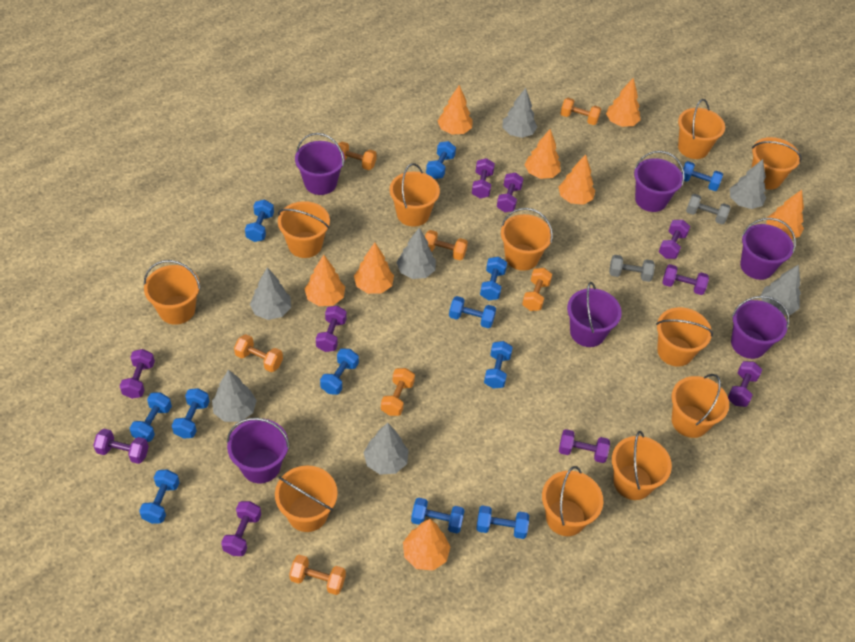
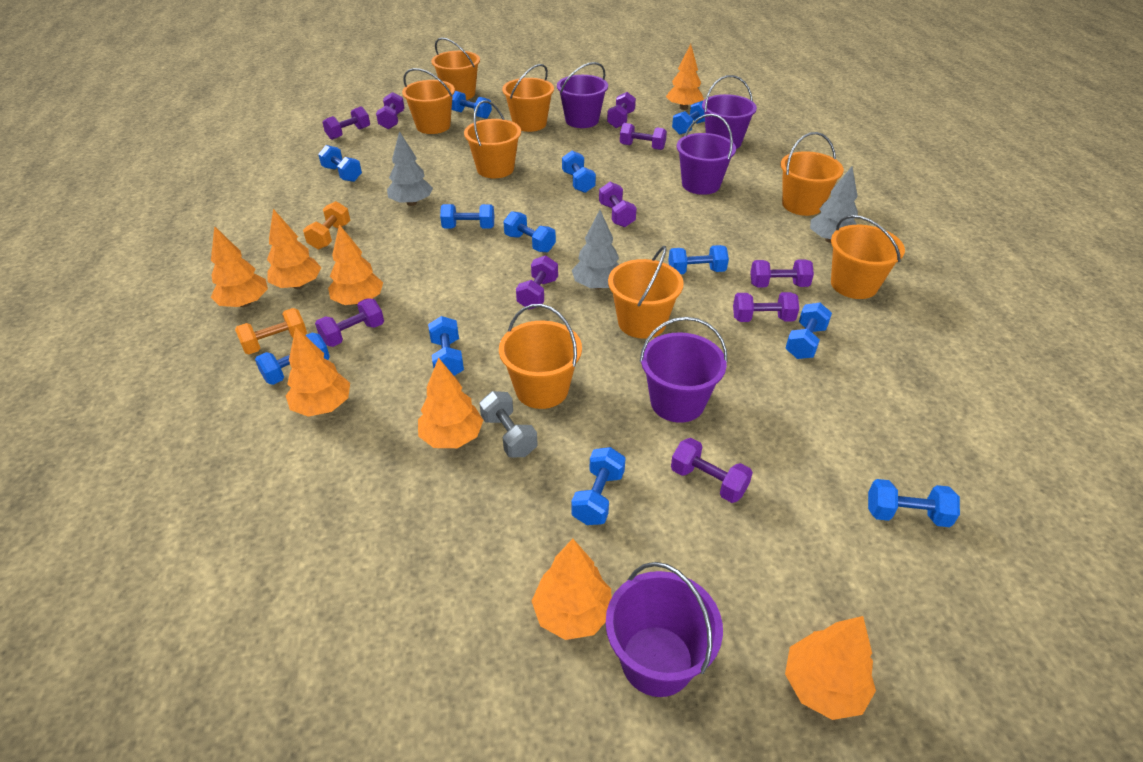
grey dumbbell: [609,255,655,282] [686,194,731,224] = 2 -> [479,391,538,457] = 1
grey tree: [212,370,257,422] [250,267,291,320] [363,423,409,475] [396,228,436,279] [502,88,537,138] [730,159,766,209] [760,265,801,315] = 7 -> [387,131,433,206] [572,210,619,289] [810,166,858,243] = 3
orange bucket: [144,260,200,325] [275,466,338,532] [278,201,330,258] [390,163,440,227] [501,208,553,271] [542,466,603,536] [612,431,672,500] [656,307,713,367] [672,374,729,438] [678,99,725,159] [752,137,802,190] = 11 -> [402,68,455,134] [431,37,480,100] [464,100,521,178] [499,304,582,409] [502,64,554,132] [608,246,684,339] [781,132,844,216] [831,215,905,299] = 8
orange dumbbell: [234,334,283,372] [289,555,346,595] [338,142,377,170] [381,368,415,416] [425,230,468,260] [522,268,552,311] [560,98,601,125] = 7 -> [235,308,307,354] [303,201,350,249] = 2
purple bucket: [227,418,289,483] [295,133,345,195] [567,282,622,347] [634,151,684,212] [731,296,789,359] [740,218,796,280] = 6 -> [557,62,608,128] [606,562,723,697] [640,317,727,423] [677,114,736,195] [702,75,757,149] = 5

